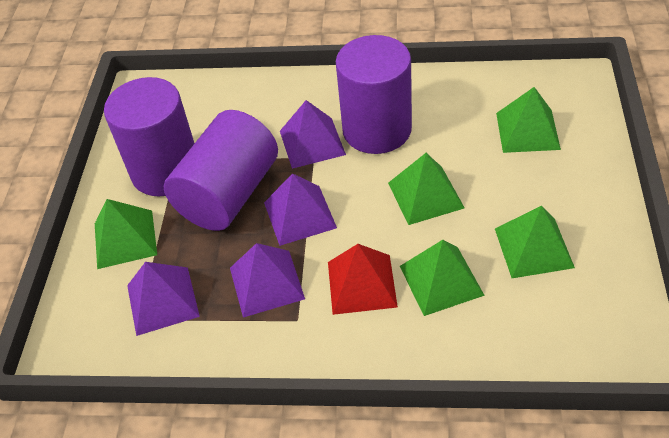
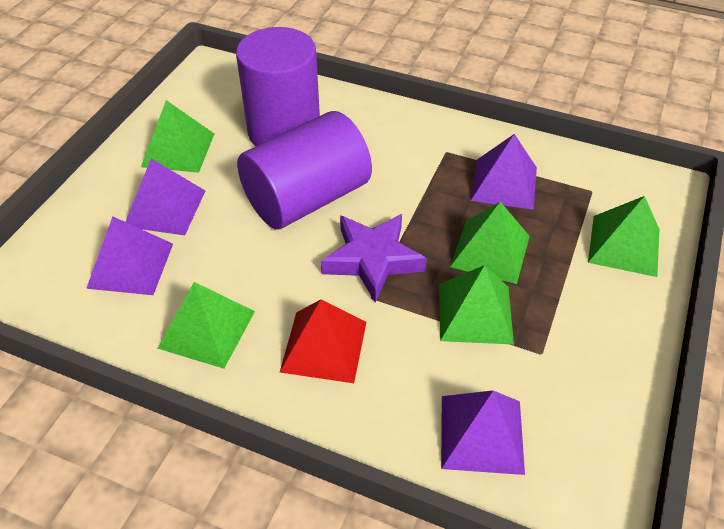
purple cylinder: [104,77,195,197] [164,110,278,231] [335,35,412,154] = 3 -> [236,27,320,146] [237,111,372,229] = 2
purple star: none = 0 -> [321,214,427,303] = 1

